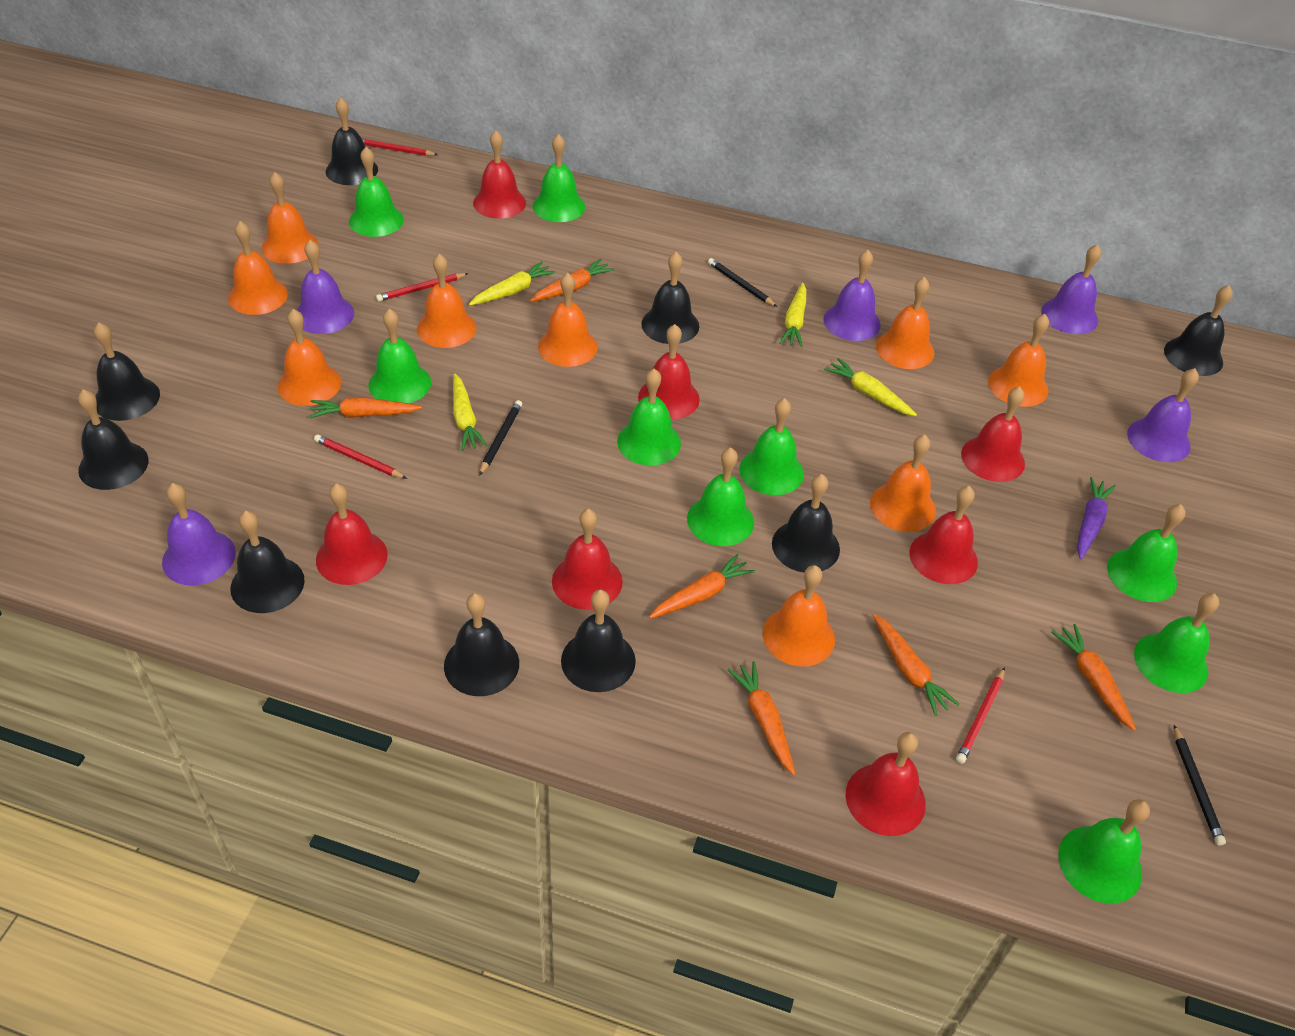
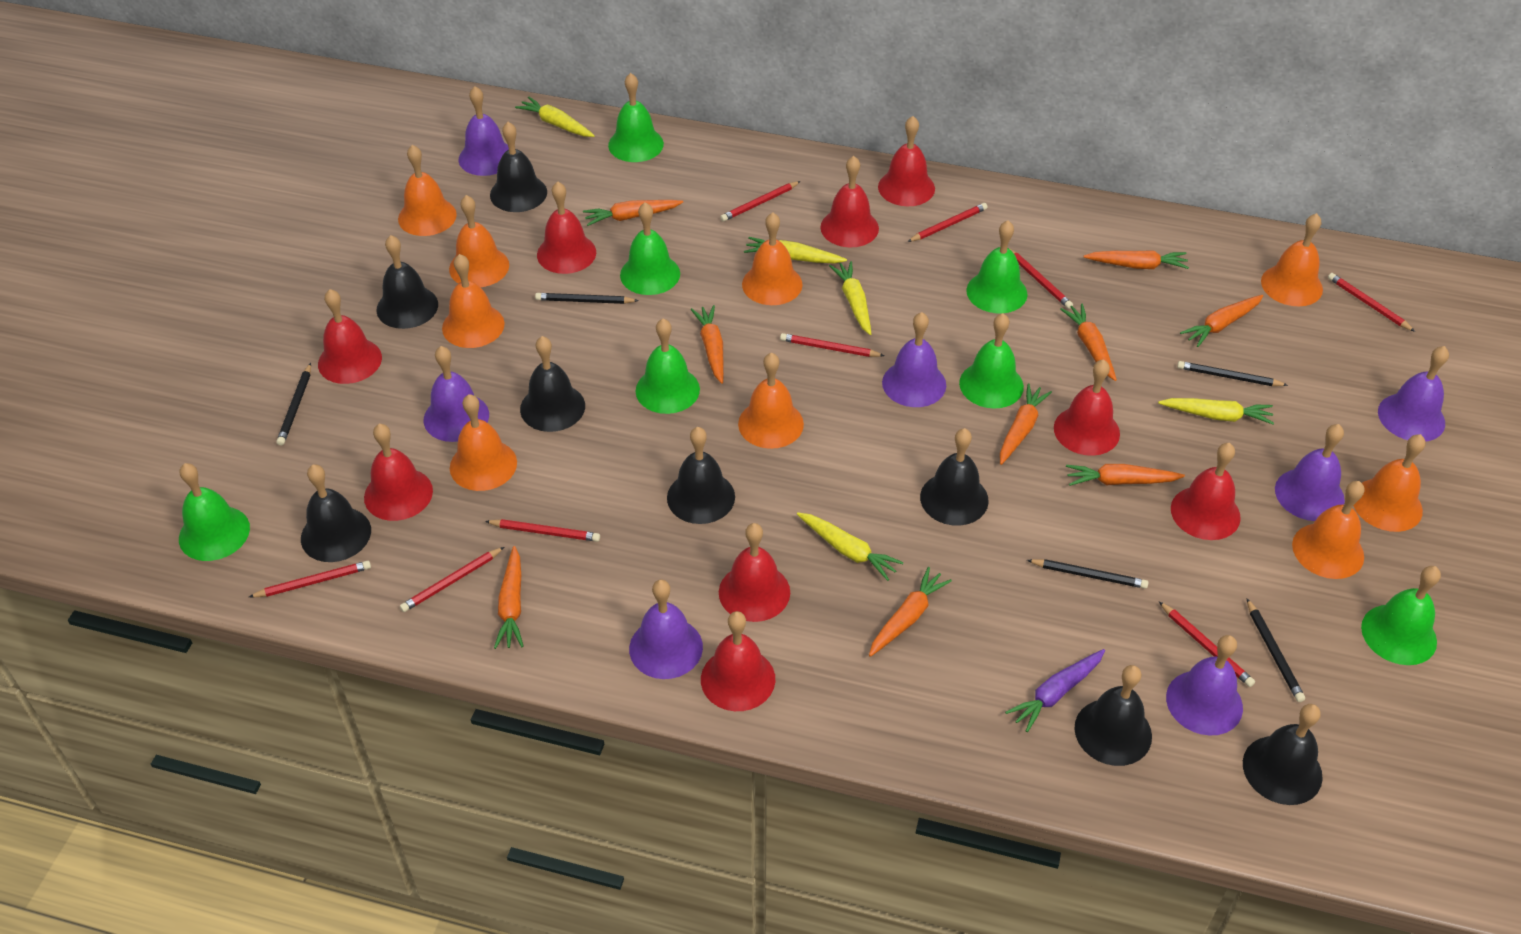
black bell: [78,389,149,490] [94,322,160,421] [230,511,305,613] [326,98,378,185] [444,593,519,696] [561,589,636,692] [641,252,699,344] [772,474,840,573] [1164,285,1233,376] = 9 -> [301,464,371,562] [376,235,438,329] [490,122,547,212] [520,336,585,432] [667,427,735,524] [920,428,989,526] [1074,665,1152,766] [1243,704,1323,805] = 8
black pencil: [479,400,522,476] [708,258,777,307] [1174,725,1226,846] = 3 -> [277,363,311,446] [535,293,639,304] [1027,559,1149,589] [1177,361,1288,386] [1247,599,1305,702] = 5
green bell: [349,147,404,237] [368,309,431,403] [533,134,585,222] [617,369,681,465] [687,447,754,546] [740,398,804,495] [1058,799,1150,904] [1107,504,1186,602] [1134,593,1219,693] = 9 -> [179,463,250,561] [608,73,664,162] [620,202,680,295] [636,318,700,414] [959,313,1024,409] [966,220,1028,313] [1361,566,1441,665] = 7
orange carrot: [309,397,422,418] [530,259,615,302] [649,554,755,619] [727,661,795,775] [873,614,959,716] [1051,624,1136,731] = 6 -> [494,546,524,649] [583,200,683,226] [691,305,724,384] [869,567,952,657] [1000,384,1052,465] [1060,303,1117,381] [1066,464,1185,486] [1083,250,1189,269] [1180,295,1263,347] = 9
purple bell: [162,483,236,585] [297,240,354,334] [823,250,881,341] [1041,244,1101,334] [1127,368,1199,462] = 5 -> [424,346,489,442] [459,86,509,176] [629,579,703,679] [882,312,946,407] [1166,635,1243,736] [1275,424,1345,521] [1378,346,1449,441] = 7
red bell: [316,483,388,585] [473,130,526,219] [552,509,623,610] [638,324,700,420] [846,732,926,836] [909,486,978,584] [961,386,1025,482] = 7 -> [318,289,382,384] [364,424,433,521] [537,182,596,274] [701,611,775,711] [719,523,790,622] [820,156,879,248] [878,116,935,206] [1054,359,1120,456] [1171,443,1241,540] = 9
red pencil: [314,435,407,479] [362,138,438,156] [376,273,469,302] [956,667,1005,764] = 4 -> [249,561,371,598] [400,547,504,612] [485,519,600,542] [720,181,801,222] [780,333,885,357] [907,203,987,242] [1008,248,1073,309] [1159,602,1255,687] [1328,273,1415,332] = 9
yellow carrot: [453,374,487,451] [469,261,555,305] [779,283,807,347] [824,358,917,416] = 4 -> [515,97,595,137] [744,237,847,263] [797,512,904,581] [829,261,871,335] [1158,398,1274,424] = 5

